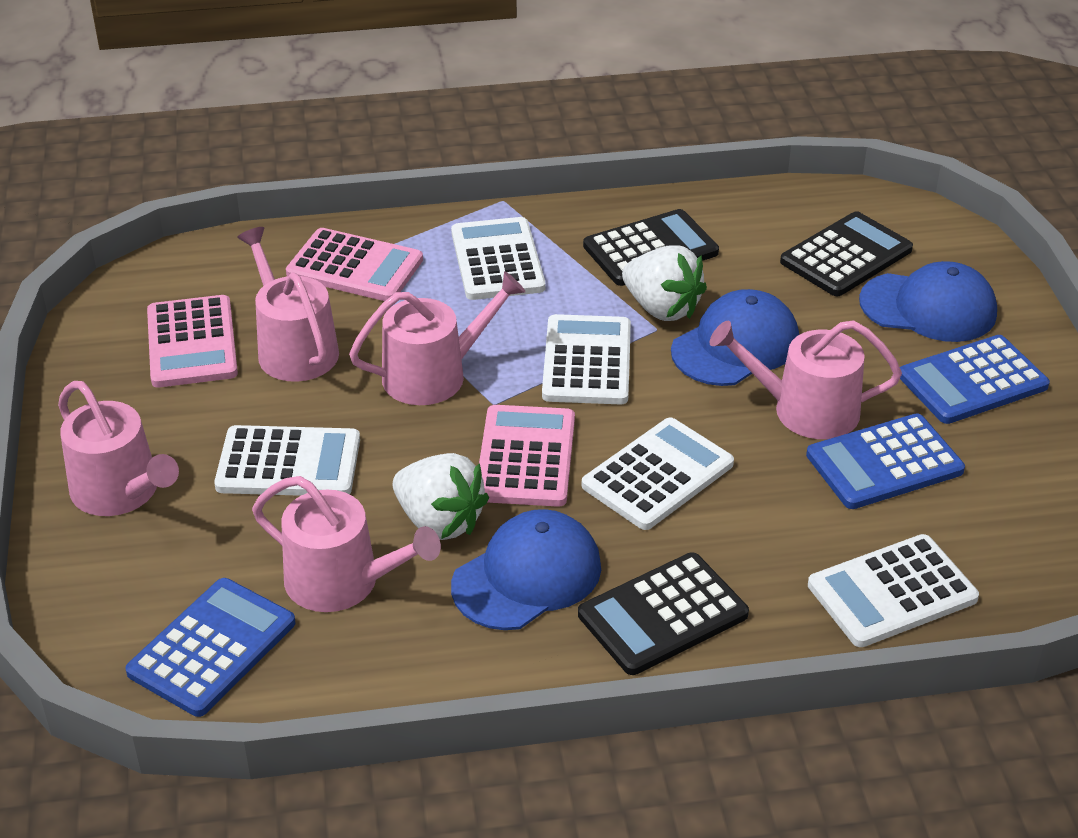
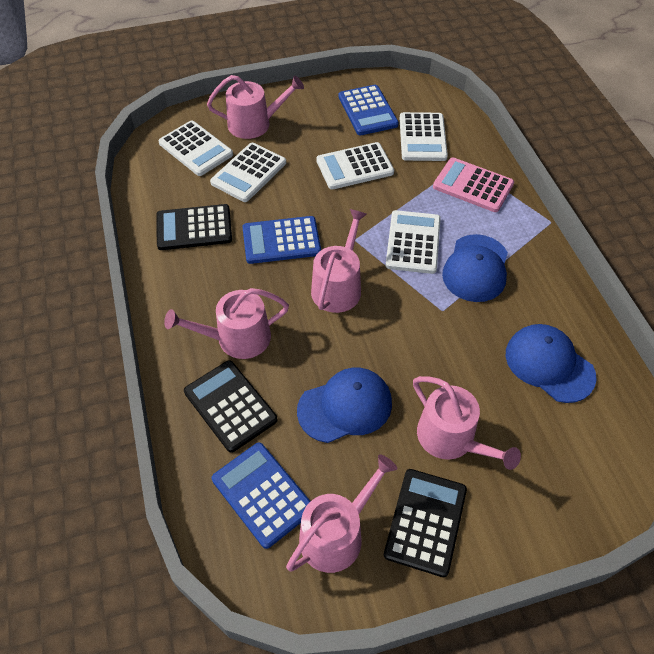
pink calculator: [147,295,238,387] [286,228,423,301] [479,405,575,507] = 3 -> [433,158,514,212] = 1
white strawberry: [393,453,489,540] [622,245,707,321] = 2 -> none = 0

